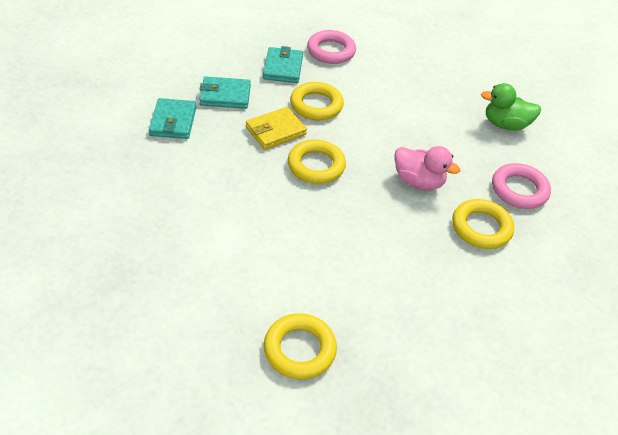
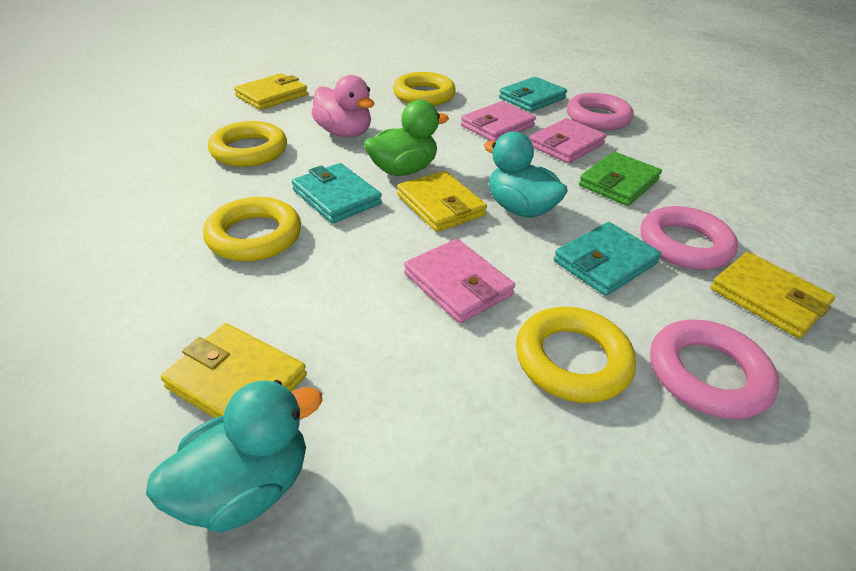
green wallet: none = 0 -> [579,152,662,206] = 1
pink ring: [307,30,356,64] [492,163,551,209] = 2 -> [567,93,634,130] [641,206,738,270] [650,320,779,419] = 3
pink wallet: none = 0 -> [404,239,515,323] [461,101,536,141] [530,118,606,163] = 3
turquoise duck: none = 0 -> [146,380,323,533] [484,131,568,218] = 2
yellow wallet: [246,107,307,150] = 1 -> [161,323,307,418] [234,73,308,110] [397,171,487,232] [711,252,835,338] = 4

